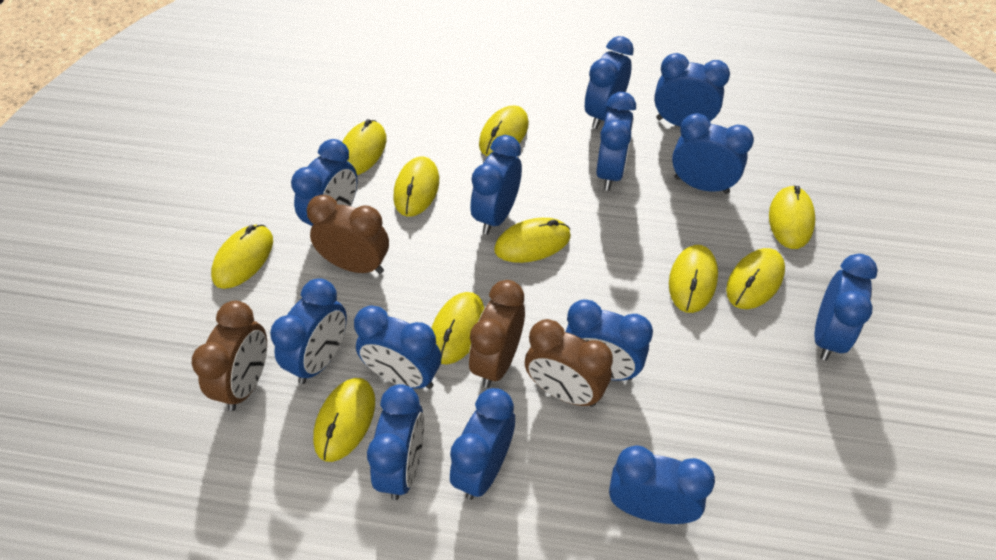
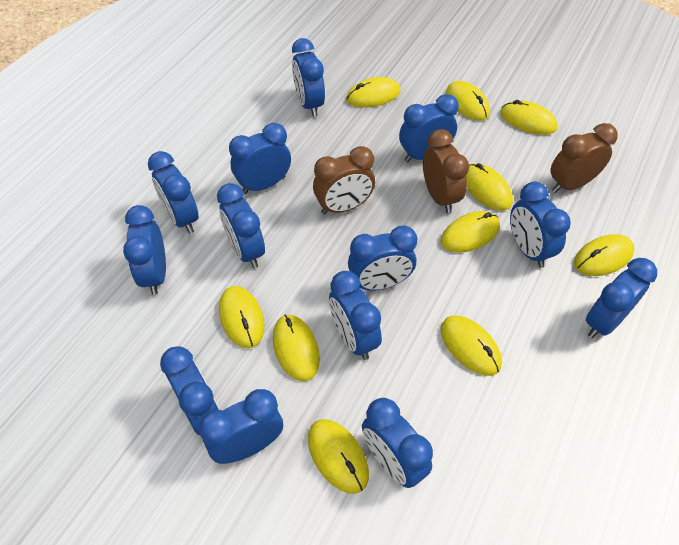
brown clock: [192,301,267,411] [307,195,389,274] [469,280,525,388] [525,319,613,407] = 4 -> [313,146,375,214] [423,129,469,213] [550,123,618,193] = 3

